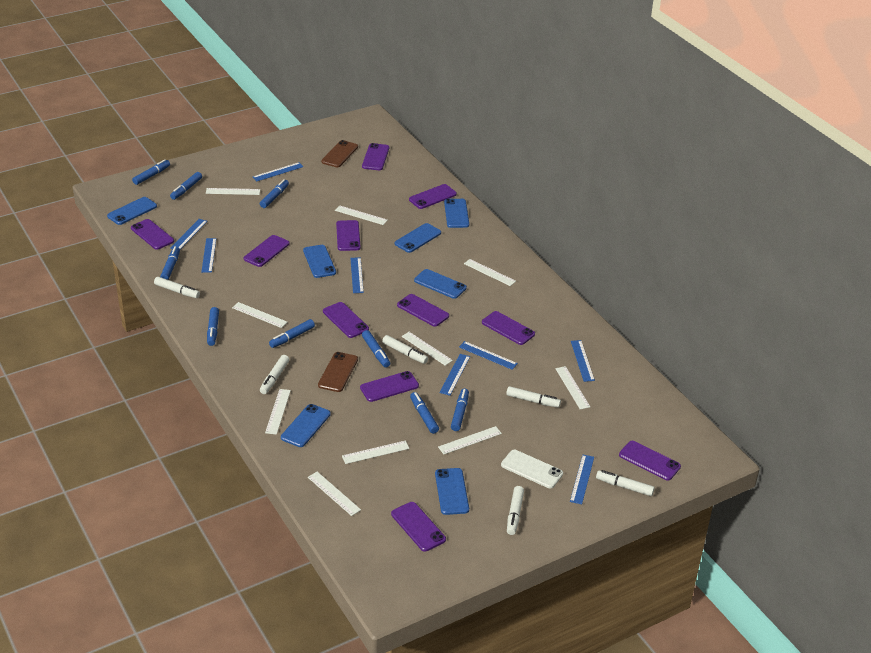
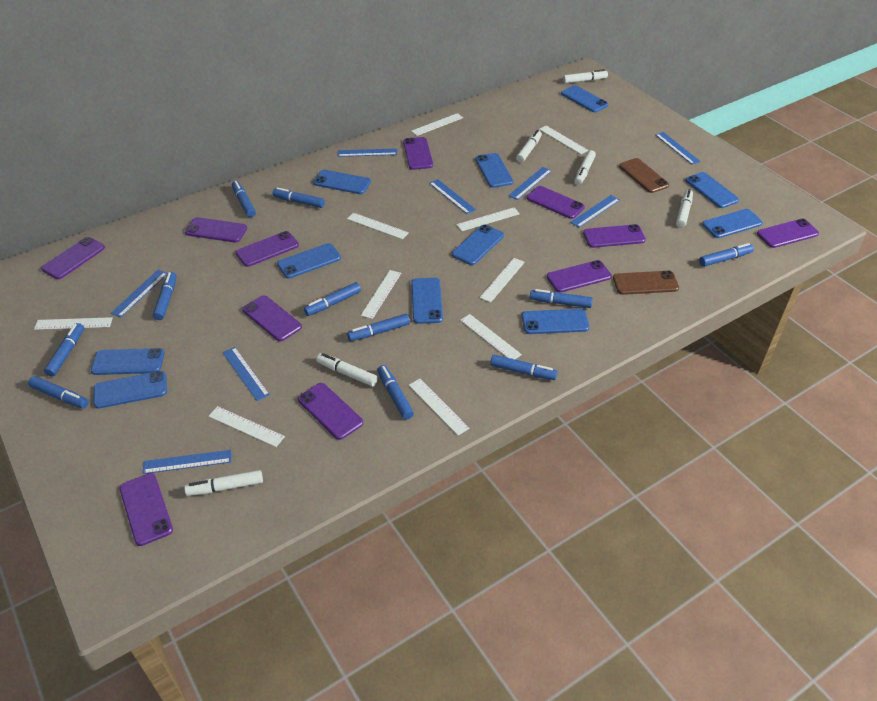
blue marker: [132,159,170,185] [160,246,180,280] [170,172,202,200] [207,307,219,346] [260,179,289,208] [269,319,315,348] [362,330,390,368] [410,392,439,434] [451,389,469,431] = 9 -> [28,376,89,408] [44,323,84,377] [153,272,177,320] [232,181,256,217] [272,187,325,208] [304,282,361,316] [347,314,410,341] [377,365,414,420] [490,355,558,380] [530,289,593,308] [699,243,754,267] = 11
blue phone: [107,197,157,225] [281,404,331,447] [303,245,336,278] [395,223,441,253] [414,269,467,299] [435,468,469,515] [444,199,469,228] = 7 -> [91,348,165,375] [93,371,167,408] [277,243,341,279] [313,170,371,194] [411,278,443,324] [452,224,504,265] [475,153,513,188] [522,309,589,334] [561,85,608,112] [686,172,739,208] [702,209,763,238] = 11
white phone: [501,450,563,489] = 1 -> none = 0

